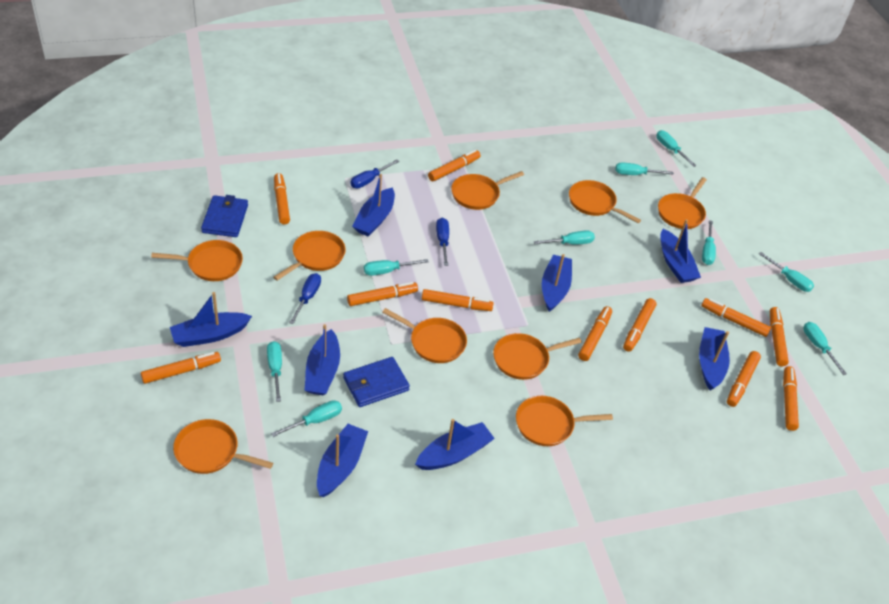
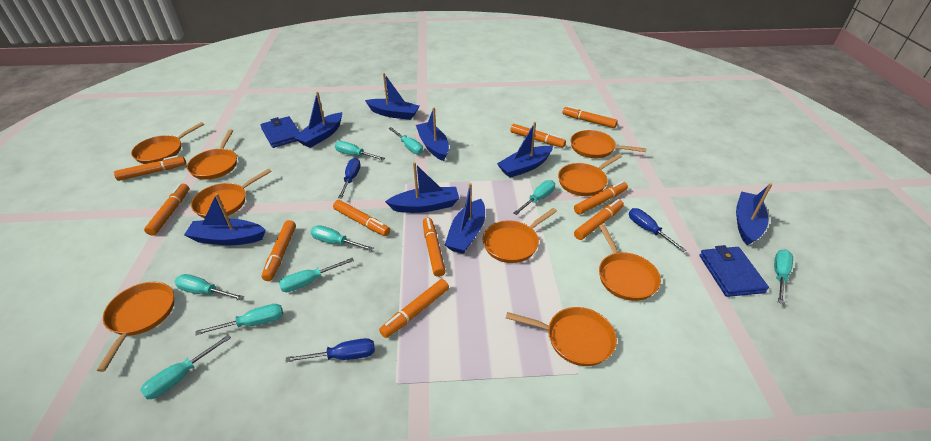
orange marker: [141,352,221,384] [274,173,290,224] [347,282,418,306] [422,289,494,311] [428,150,481,181] [578,306,612,361] [623,298,657,352] [702,298,771,337] [727,351,761,407] [770,307,789,366] [783,366,799,431] = 11 -> [114,155,186,181] [144,184,189,236] [262,220,296,281] [333,200,390,236] [379,279,449,338] [423,218,446,277] [510,124,566,148] [563,106,618,128] [574,181,628,215] [574,199,624,240] = 10

